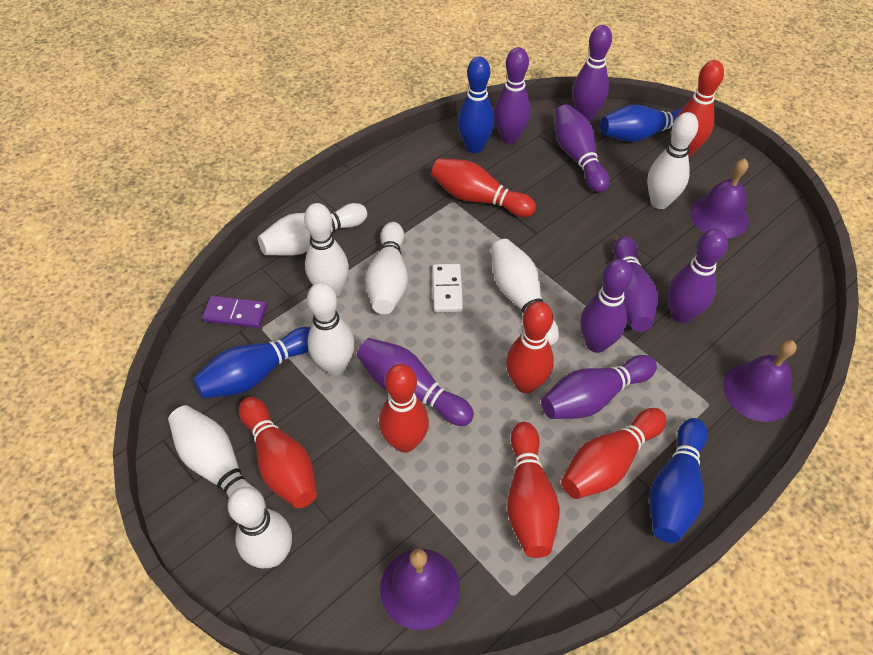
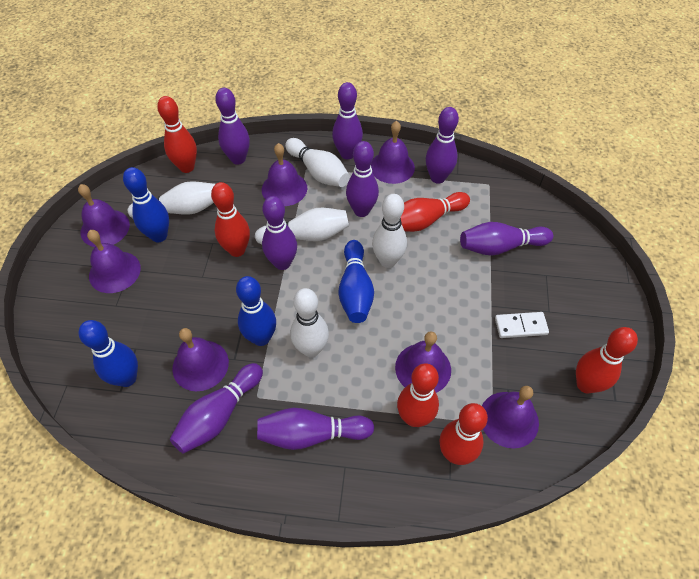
purple bell: [380,549,460,630] [690,159,749,238] [723,340,797,422] = 3 -> [78,184,130,247] [87,230,141,293] [172,328,229,391] [262,143,307,206] [371,121,415,184] [395,331,451,393] [482,386,539,448] = 7
purple domino: [202,296,267,328] = 1 -> none = 0
red bowling pin: [239,397,317,508] [379,364,429,453] [431,158,536,217] [506,301,554,393] [507,422,560,558] [561,408,667,499] [677,60,724,156] = 7 -> [157,96,197,173] [211,182,250,257] [397,363,439,427] [401,192,470,232] [440,403,488,465] [576,327,638,393] = 6
white bowling pin: [168,405,266,508] [228,487,292,568] [258,203,367,256] [304,203,349,296] [307,282,355,375] [365,222,408,314] [491,239,559,346] [647,112,698,209] = 8 -> [128,181,215,218] [255,208,349,244] [285,138,350,187] [290,288,329,357] [372,194,407,268] = 5

